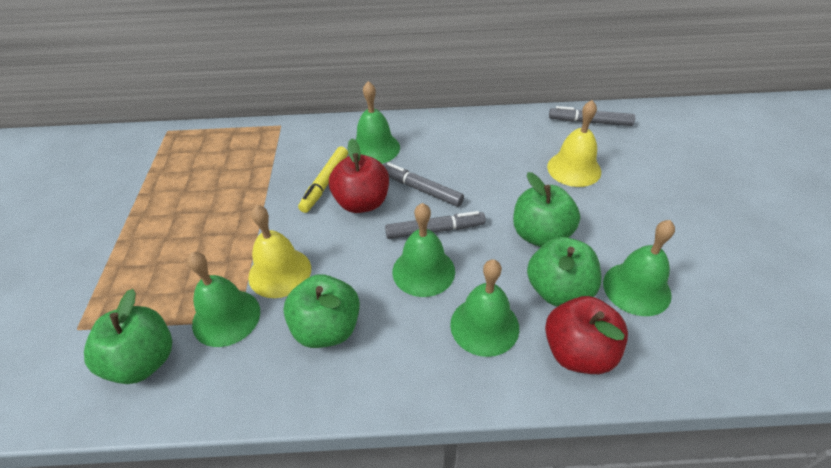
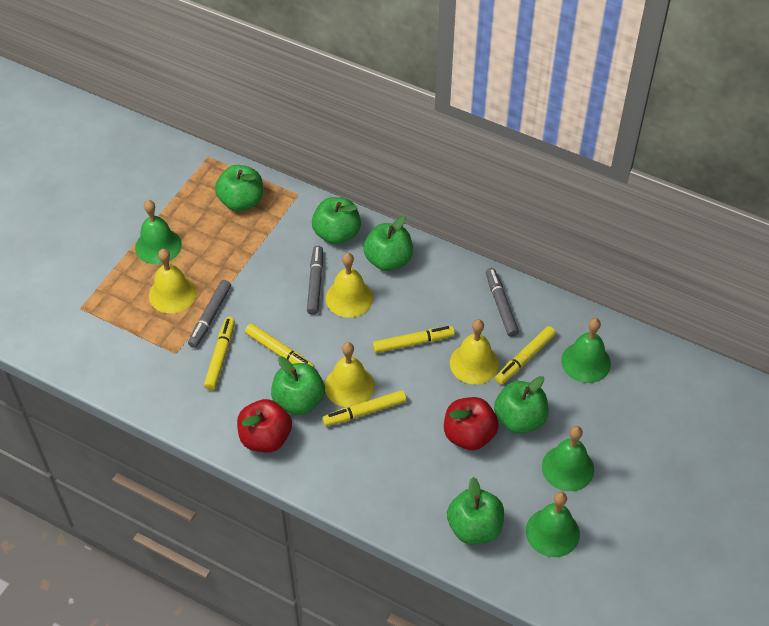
green apple: [84,289,172,384] [283,274,360,348] [513,172,580,247] [527,237,602,306] = 4 -> [215,165,263,211] [271,356,325,415] [312,197,361,245] [363,216,413,271] [447,477,504,544] [494,376,549,434] = 6
green bell: [187,252,260,347] [356,81,400,164] [392,203,455,297] [450,259,519,357] [603,220,675,316] = 5 -> [135,200,182,264] [526,492,580,557] [542,426,594,491] [561,318,611,383] = 4
yellow bell: [248,205,311,298] [547,100,601,187] = 2 -> [149,249,197,313] [325,342,375,407] [326,253,373,318] [450,319,499,384] = 4
yellow marker: [298,147,348,213] = 1 -> [204,317,235,390] [245,324,315,368] [323,390,406,426] [373,326,455,353] [495,326,556,384] = 5

